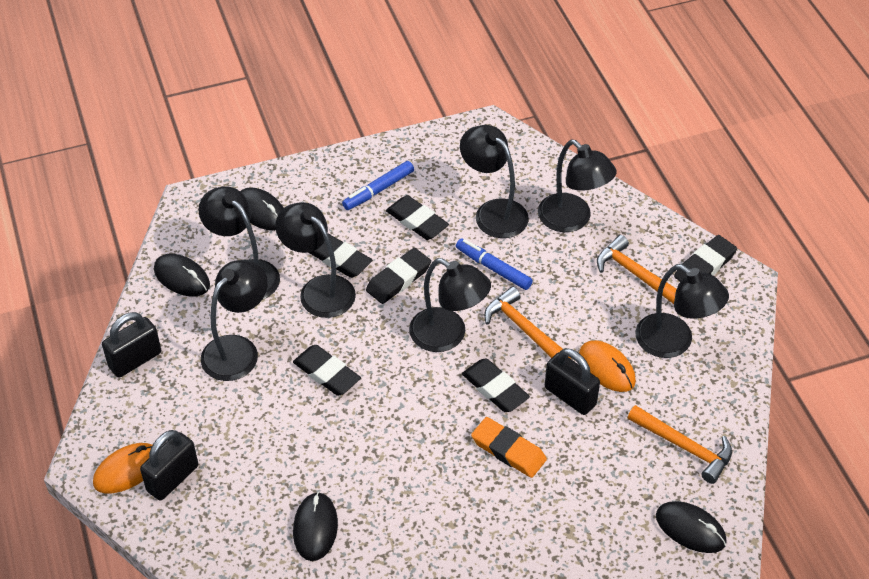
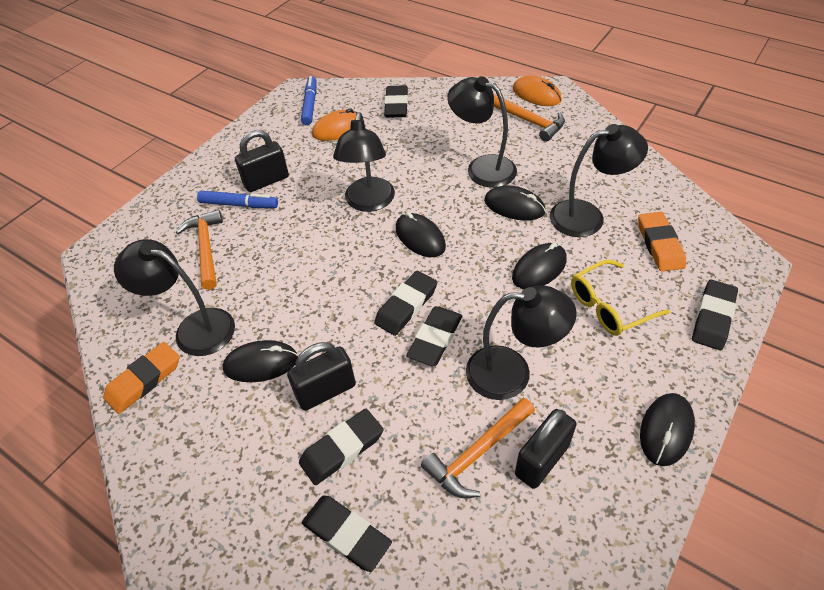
black lamp: [198,186,280,300] [201,260,268,381] [275,202,356,318] [409,258,491,352] [460,125,529,238] [538,140,617,232] [635,264,729,358] = 7 -> [114,239,235,356] [333,112,395,212] [447,76,517,188] [466,285,576,400] [550,124,648,237] = 5
black mouse: [154,254,210,297] [240,187,284,230] [293,492,338,561] [656,501,727,553] = 4 -> [223,340,298,382] [396,212,446,257] [484,185,546,221] [512,243,567,289] [640,393,695,466] = 5
orange eraser: [471,417,547,478] = 1 -> [103,342,180,414] [638,212,686,272] = 2
yellow glasses: none = 0 -> [571,260,670,336] = 1

